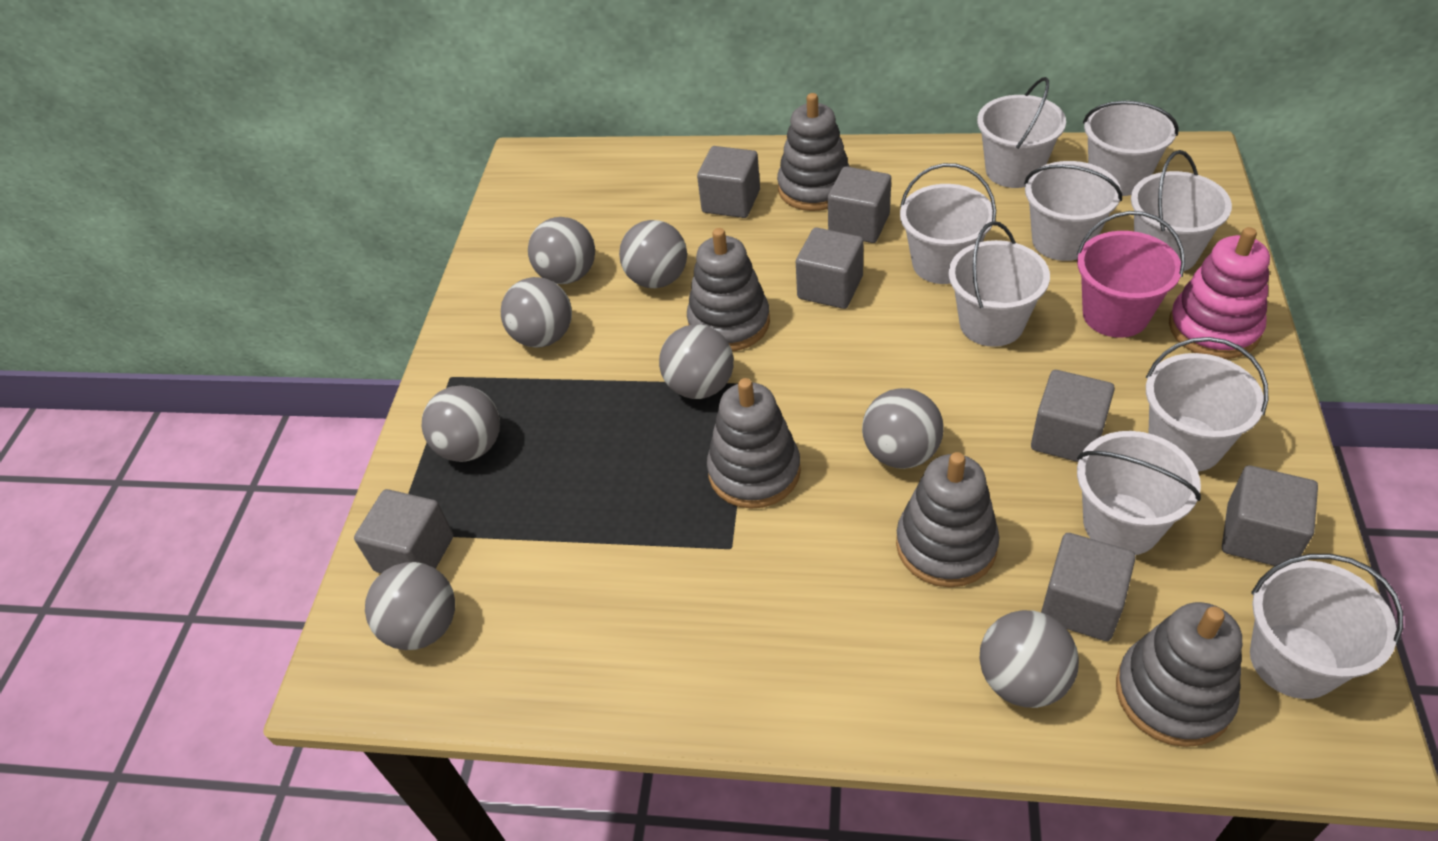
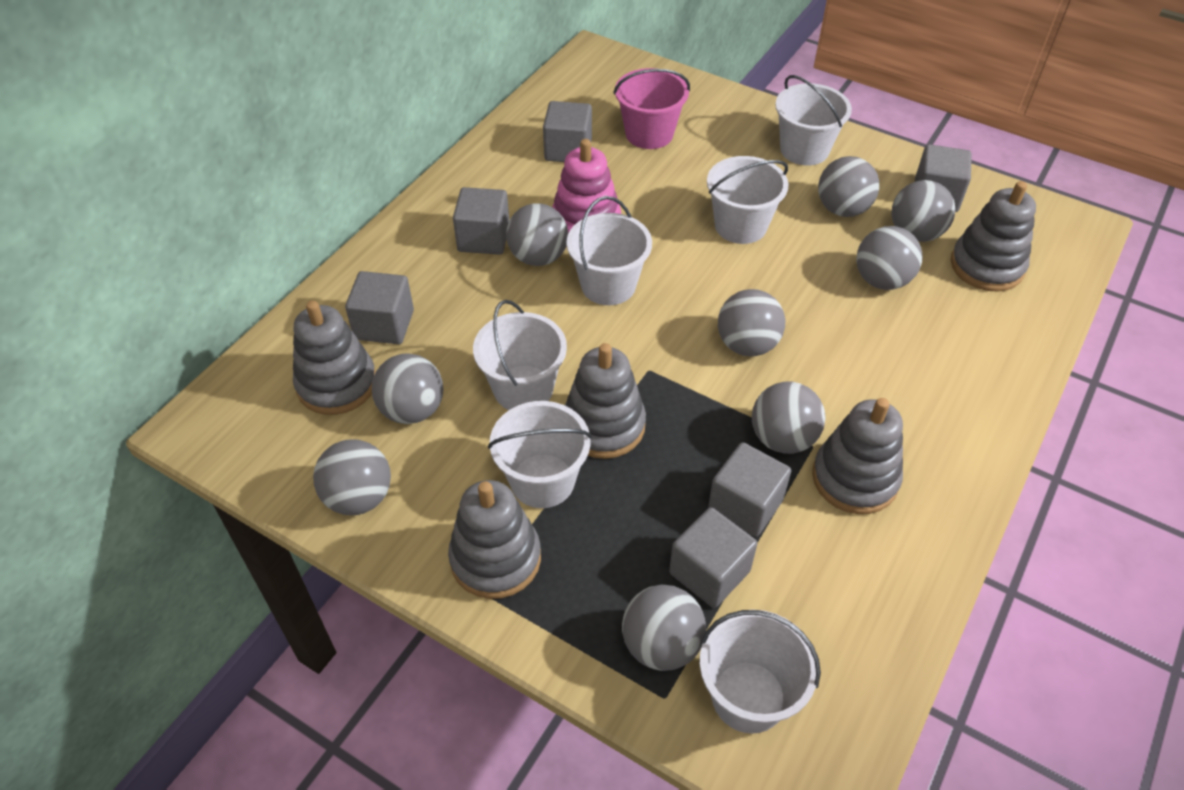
grey ball: [365,562,455,650] [422,385,500,462] [501,277,572,348] [528,217,595,284] [619,220,687,288] [659,325,734,399] [862,388,944,469] [980,610,1079,708] = 8 -> [313,440,391,515] [372,353,444,424] [506,203,568,266] [622,585,706,671] [718,289,785,356] [752,382,825,454] [818,156,879,217] [856,226,923,290] [891,180,956,242] = 9
grey cube: [354,489,454,573] [697,146,760,218] [796,228,864,309] [828,166,891,243] [1031,370,1115,462] [1041,533,1136,641] [1222,465,1318,566] = 7 -> [345,271,414,344] [453,187,509,255] [543,101,592,162] [669,507,757,608] [708,442,791,537] [915,144,972,212] = 6
white bucket: [900,163,996,284] [948,221,1050,347] [977,77,1066,188] [1024,161,1122,261] [1077,431,1201,555] [1083,101,1179,196] [1131,150,1232,271] [1146,337,1269,472] [1250,554,1403,699] = 9 -> [473,300,567,410] [488,401,592,508] [566,196,652,305] [700,610,821,734] [707,156,788,244] [775,75,852,166] = 6

